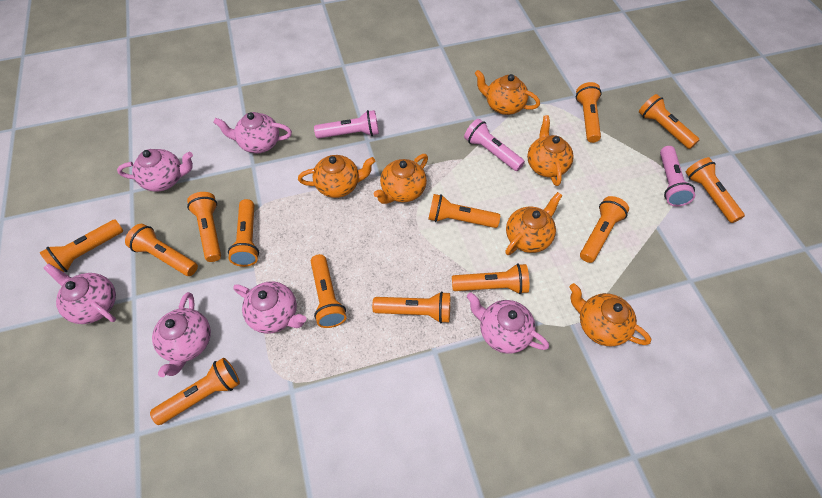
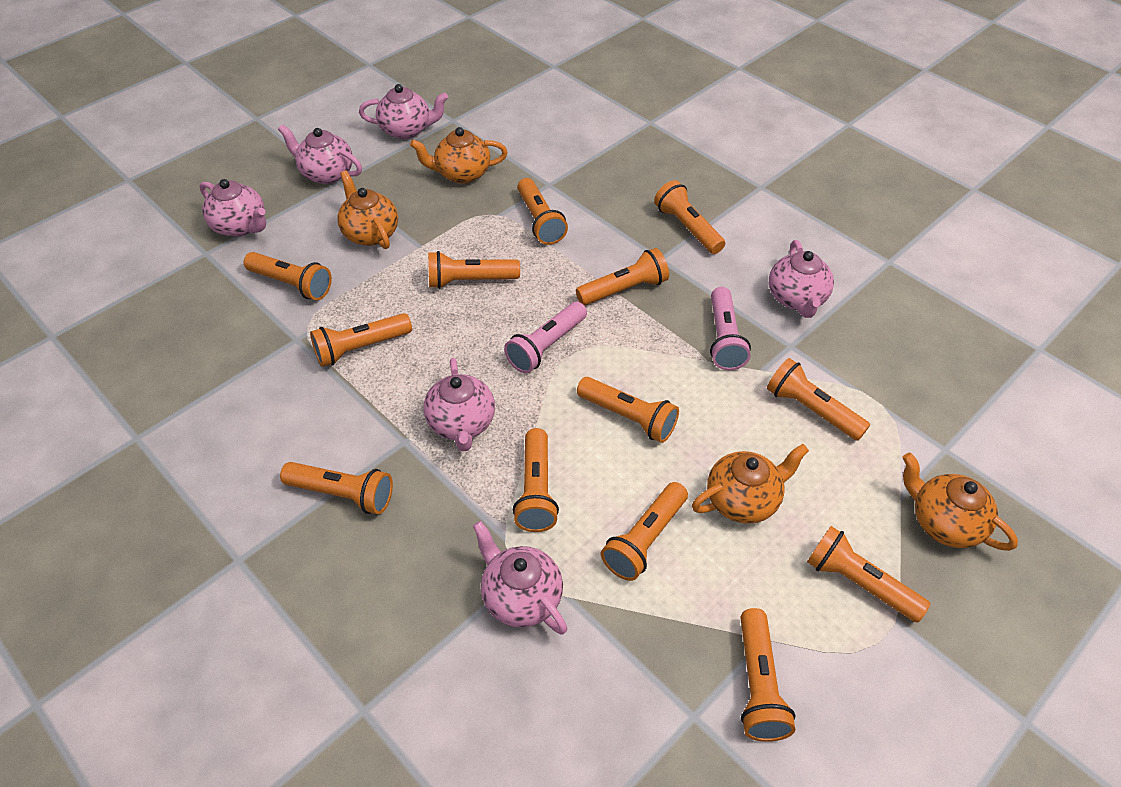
orange teapot: [298,155,375,198] [374,154,428,204] [475,70,540,115] [505,192,562,255] [527,115,574,186] [569,283,651,347] = 6 -> [337,170,398,249] [410,127,508,184] [692,444,809,524] [903,453,1018,551] = 4
pink flashlight: [314,110,379,139] [464,119,525,171] [660,146,695,206] = 3 -> [504,302,587,373] [710,287,751,370] = 2

